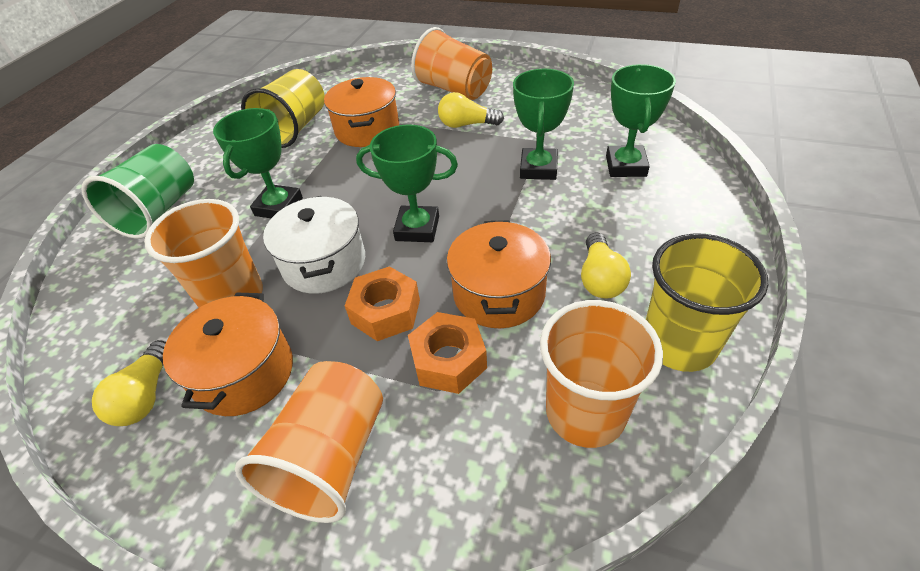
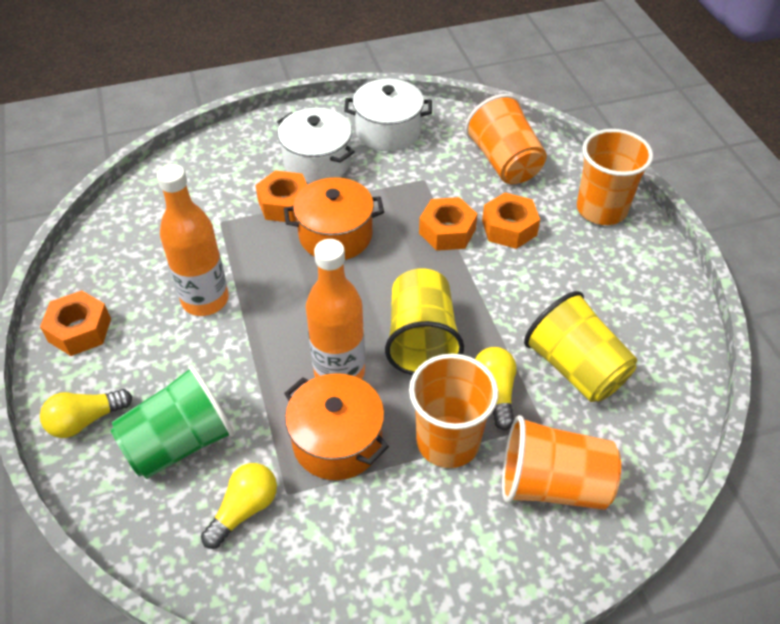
green trophy: [213,108,303,218] [356,124,458,242] [513,68,574,180] [606,64,676,177] = 4 -> none = 0
orange bottle: none = 0 -> [157,164,229,316] [306,239,365,379] = 2
orange nut: [345,266,420,341] [408,312,487,394] = 2 -> [40,290,111,356] [255,170,307,222] [419,197,477,251] [482,193,540,249] = 4
orange pot: [163,293,293,416] [324,77,399,147] [447,220,551,328] = 3 -> [284,177,384,260] [284,373,389,480] = 2
white pot: [263,196,365,294] = 1 -> [277,108,355,183] [344,79,432,151] = 2

